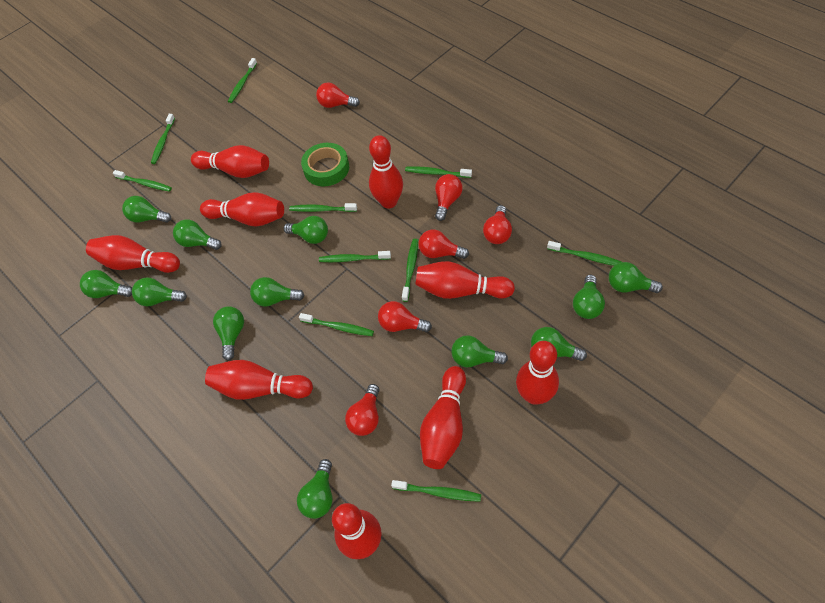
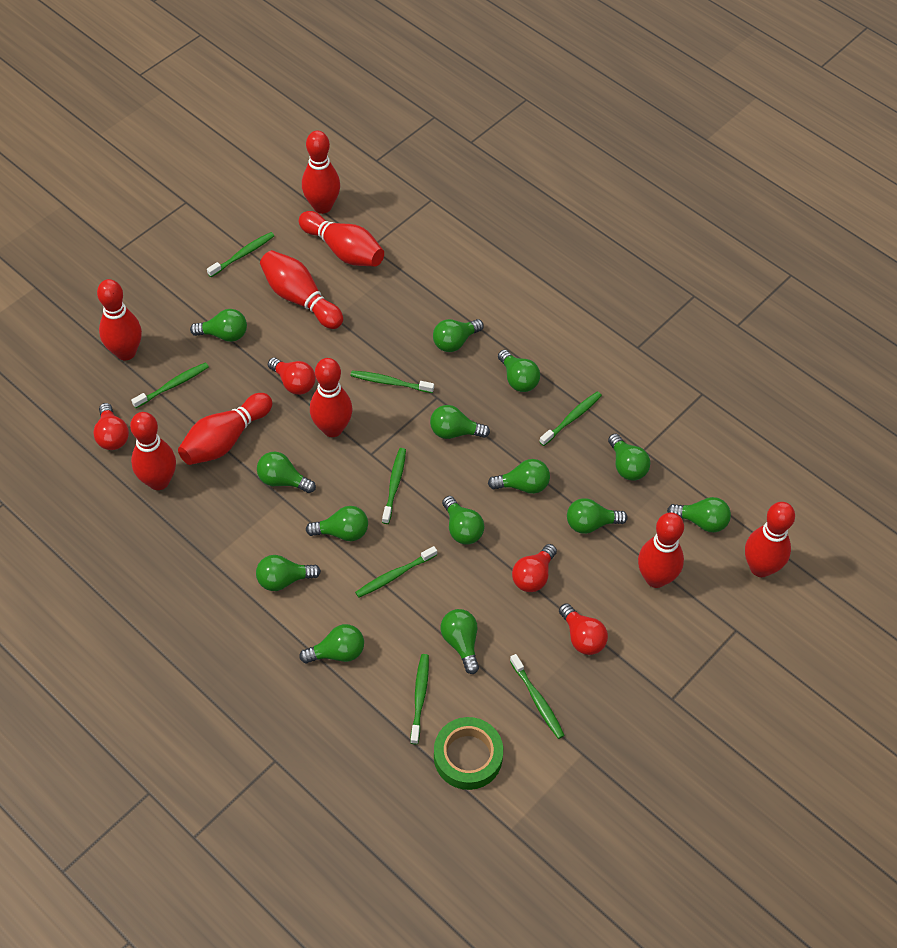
green light bulb: [80,270,132,298] [122,196,171,223] [132,278,187,306] [173,219,222,250] [213,306,244,361] [250,277,305,307] [283,216,328,244] [297,459,332,519] [451,335,508,367] [531,327,587,361] [573,275,605,319] [609,262,663,293] = 12 -> [190,309,247,342] [256,555,321,591] [257,451,316,493] [299,624,364,663] [306,506,368,541] [430,405,490,439] [433,319,484,352] [441,609,479,674] [442,496,484,545] [488,459,550,494] [498,350,540,392] [567,498,628,534] [608,434,650,481] [667,497,731,532] = 14
green toothbrush: [113,170,172,192] [151,114,175,164] [228,58,257,103] [289,203,357,212] [299,313,374,336] [319,251,391,262] [391,480,481,502] [402,239,418,302] [405,166,472,178] [547,241,621,266] = 10 -> [131,362,209,408] [207,232,274,277] [350,370,434,393] [355,546,437,598] [382,448,406,524] [410,654,429,744] [510,654,565,739] [539,391,602,446] = 8
red light bulb: [316,82,360,108] [345,384,380,436] [378,301,432,332] [419,229,469,259] [435,174,463,221] [483,205,512,244] = 6 -> [93,403,129,450] [268,358,316,395] [512,544,557,592] [559,603,608,655] = 4

